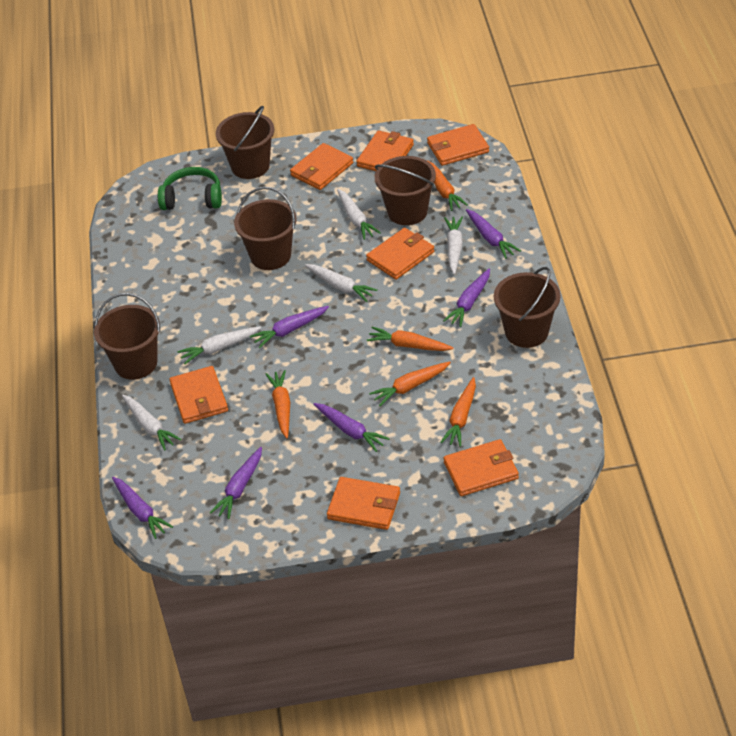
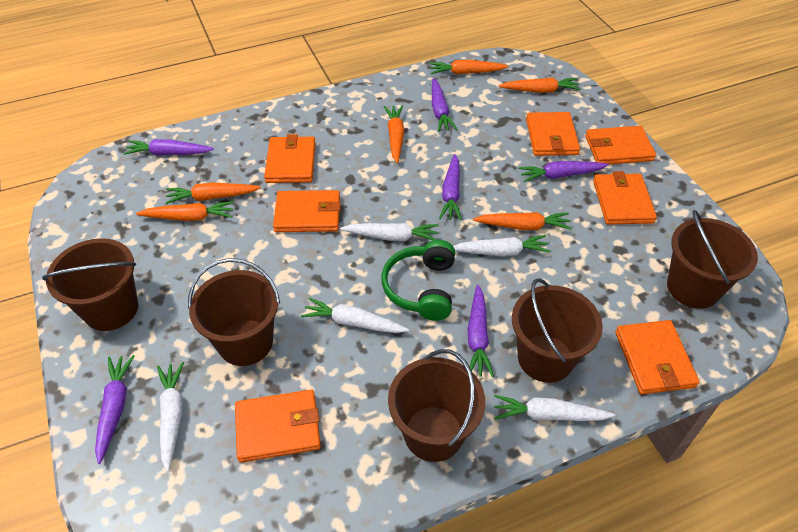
orange carrot: [266,370,290,438] [367,327,454,351] [369,361,451,406] [428,161,468,211] [440,377,476,447] = 5 -> [136,201,234,221] [165,183,261,204] [384,105,404,163] [430,60,509,75] [473,212,571,230] [498,78,581,93] = 6

